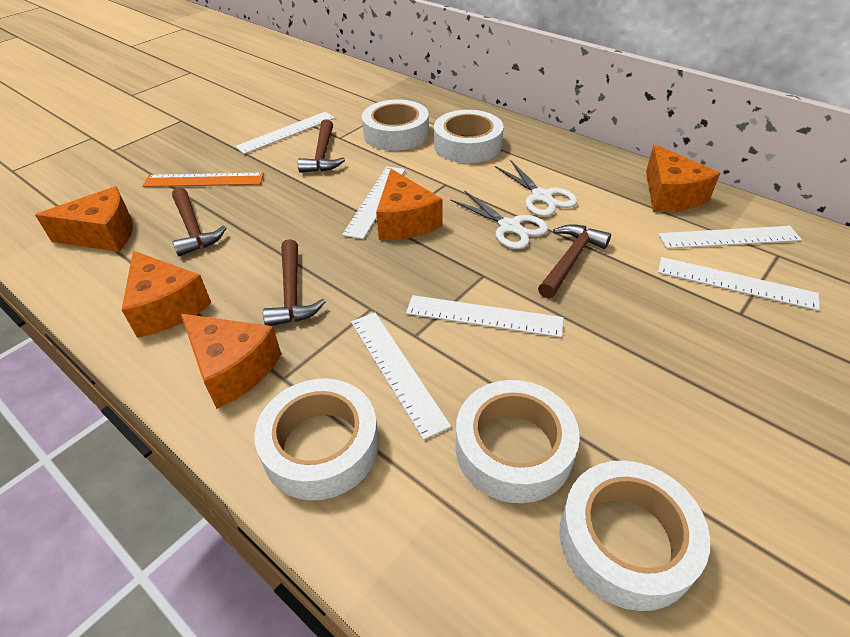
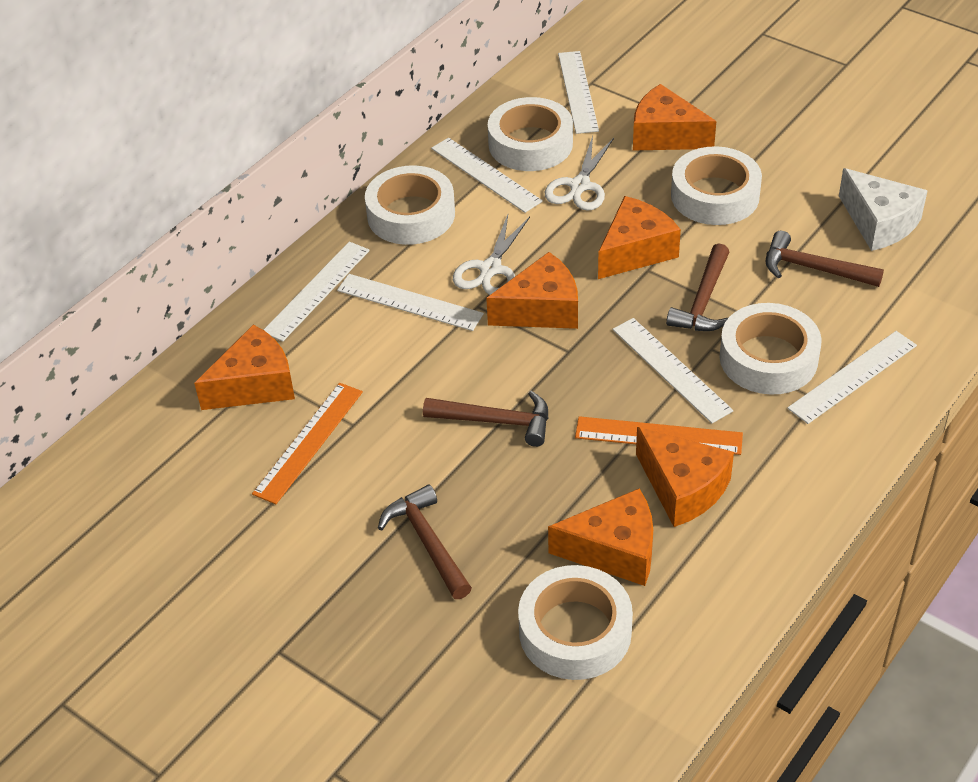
orange cheese: [35,186,133,252] [122,251,211,338] [181,314,281,409] [376,169,442,240] [646,145,720,212] = 5 -> [194,325,295,410] [486,252,578,329] [548,488,653,586] [598,196,681,279] [633,84,716,150] [636,427,734,527] = 6
orange ruler: [142,173,264,187] = 1 -> [252,383,363,504] [575,416,743,455] = 2
white cheese: none = 0 -> [839,168,928,251] = 1

